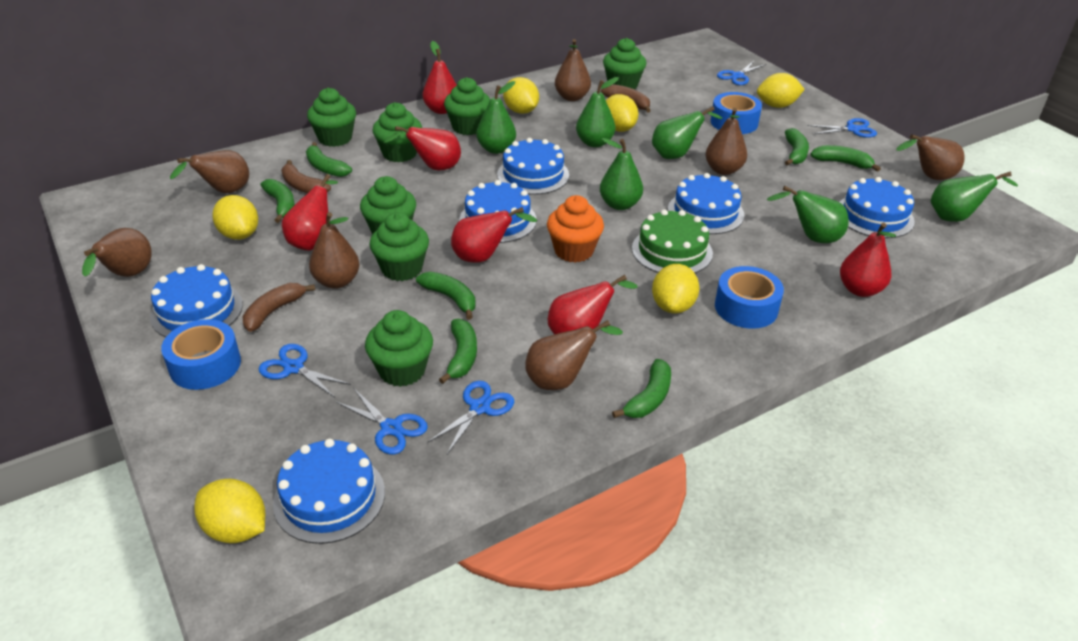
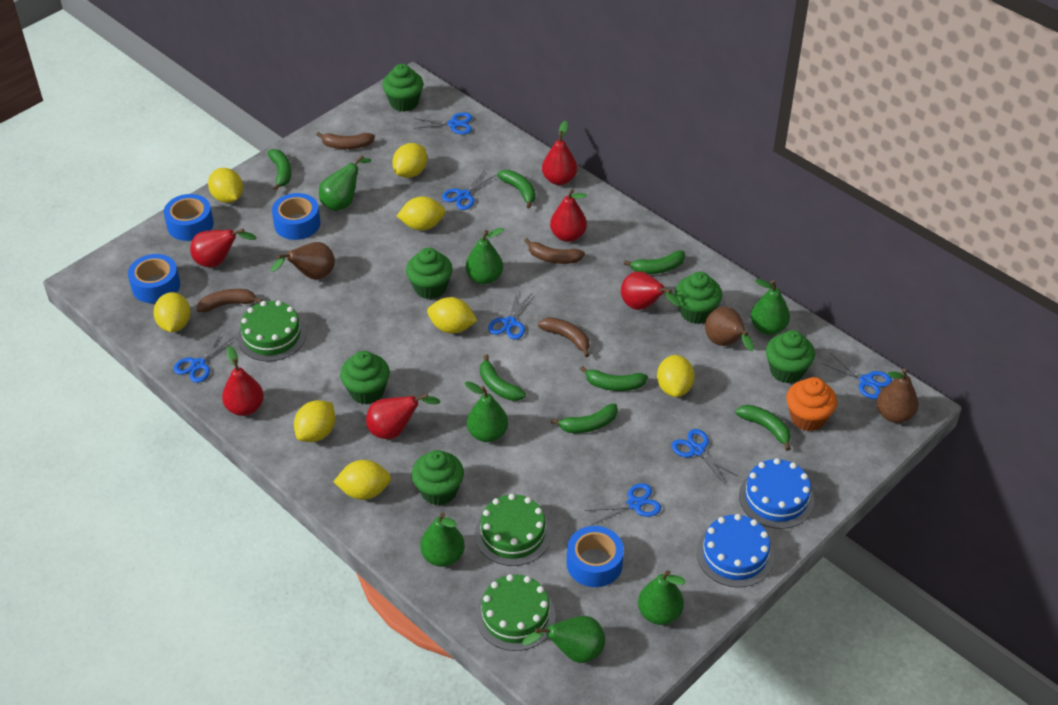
blue cake: [150,264,243,337] [273,439,385,544] [459,180,537,243] [497,138,569,195] [668,173,744,234] [840,177,915,238] = 6 -> [696,514,774,587] [739,458,814,529] = 2
blue scissors: [259,344,351,397] [336,388,428,455] [427,381,514,454] [717,61,766,85] [807,118,877,138] = 5 -> [174,332,234,383] [413,113,472,134] [442,170,496,210] [488,292,532,340] [584,483,661,525] [671,429,737,484] [821,353,892,399] = 7
blue tape: [161,319,241,390] [710,92,762,134] [715,266,784,329] = 3 -> [128,254,180,303] [164,194,214,241] [272,193,320,240] [567,526,624,587] = 4
brown banana: [243,283,315,332] [281,160,331,193] [601,84,651,113] = 3 -> [197,289,263,312] [316,132,375,149] [524,238,585,264] [538,317,589,357] = 4
brown pear: [82,228,152,277] [170,150,249,193] [309,212,359,289] [525,320,623,390] [555,39,591,101] [706,108,747,175] [896,134,965,180] = 7 -> [271,242,335,280] [705,307,754,351] [877,368,919,423] = 3
green cake: [632,209,713,273] = 1 -> [238,300,306,362] [475,494,551,566] [476,574,556,651] = 3
green cupcake: [307,88,356,147] [360,176,416,234] [365,310,433,387] [369,212,429,281] [373,102,422,162] [444,77,490,135] [603,38,646,89] = 7 -> [340,351,390,404] [382,64,423,112] [406,248,452,299] [412,450,464,505] [675,272,722,324] [766,330,815,383] = 6
green pear: [476,81,516,154] [576,77,619,147] [600,138,643,210] [652,107,722,159] [767,186,849,243] [931,172,1018,222] = 6 -> [319,155,371,211] [420,512,465,567] [465,228,504,285] [465,381,508,442] [522,616,605,663] [638,570,685,625] [751,279,790,335] = 7
yellow lemon: [194,479,265,543] [212,195,258,240] [503,77,539,114] [606,94,638,132] [652,264,699,314] [757,73,805,108] = 6 -> [153,292,191,332] [208,168,243,203] [294,400,335,442] [333,460,391,500] [392,143,427,178] [397,196,445,230] [427,297,477,333] [657,355,695,397] = 8

